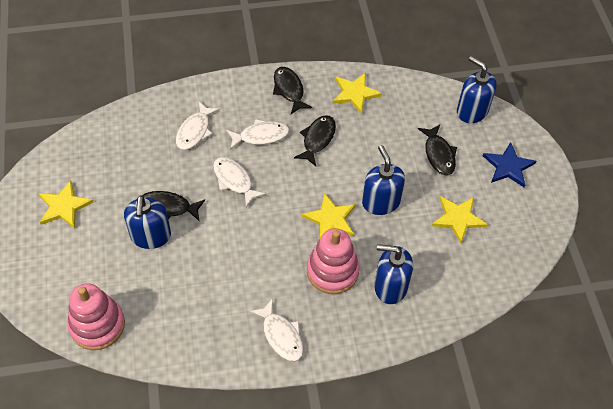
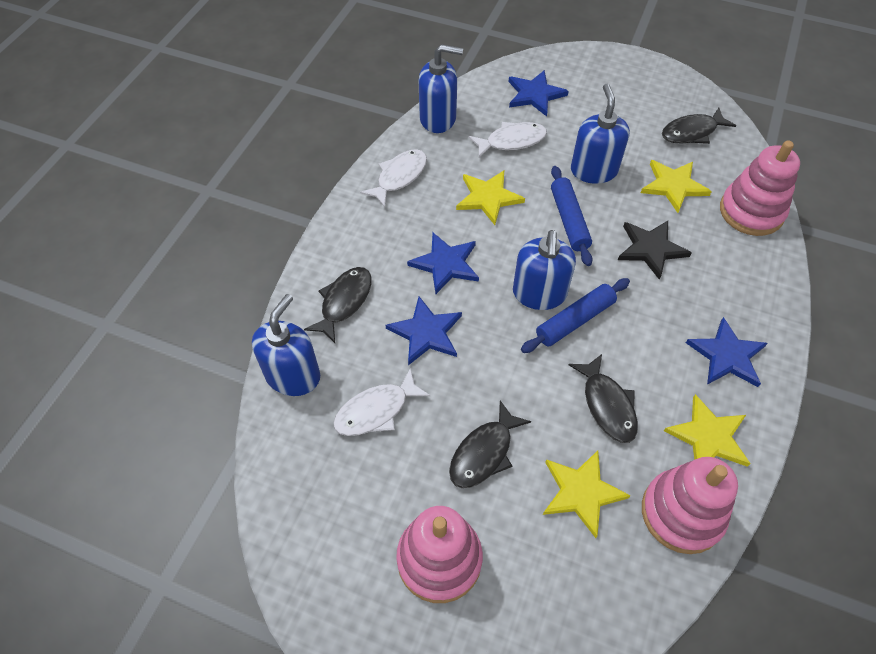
black star: none = 0 -> [618,221,692,280] = 1
blue rolling pin: none = 0 -> [521,278,630,353] [551,166,593,266] = 2
blue star: [483,142,536,187] = 1 -> [386,296,462,365] [407,233,479,294] [508,70,569,117] [686,317,768,387] = 4
pink stacking toy: [68,283,125,350] [307,228,360,294] = 2 -> [396,506,483,603] [642,457,738,554] [720,140,800,236] = 3
white fish: [176,102,220,150] [213,157,266,207] [226,119,289,150] [249,298,303,362] = 4 -> [333,368,430,436] [360,149,427,207] [469,122,547,157] = 3

